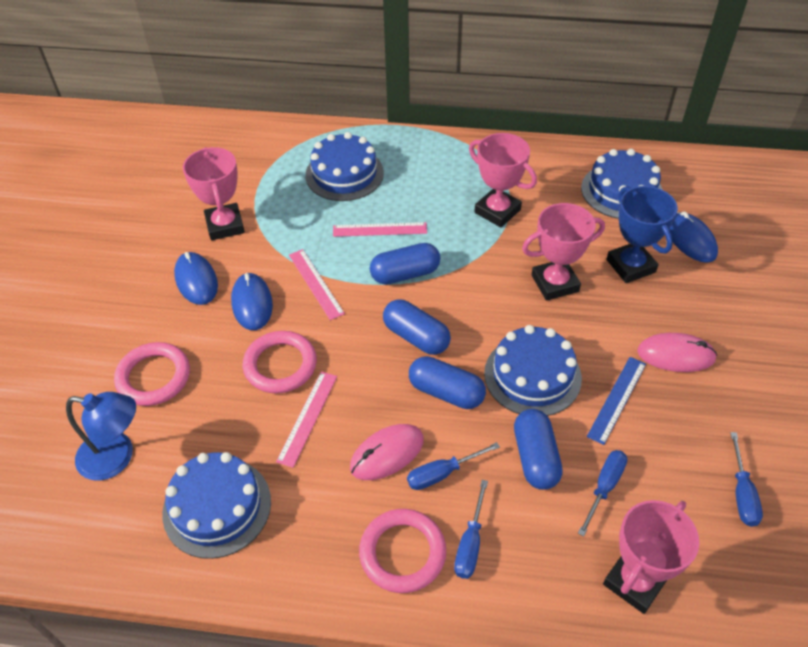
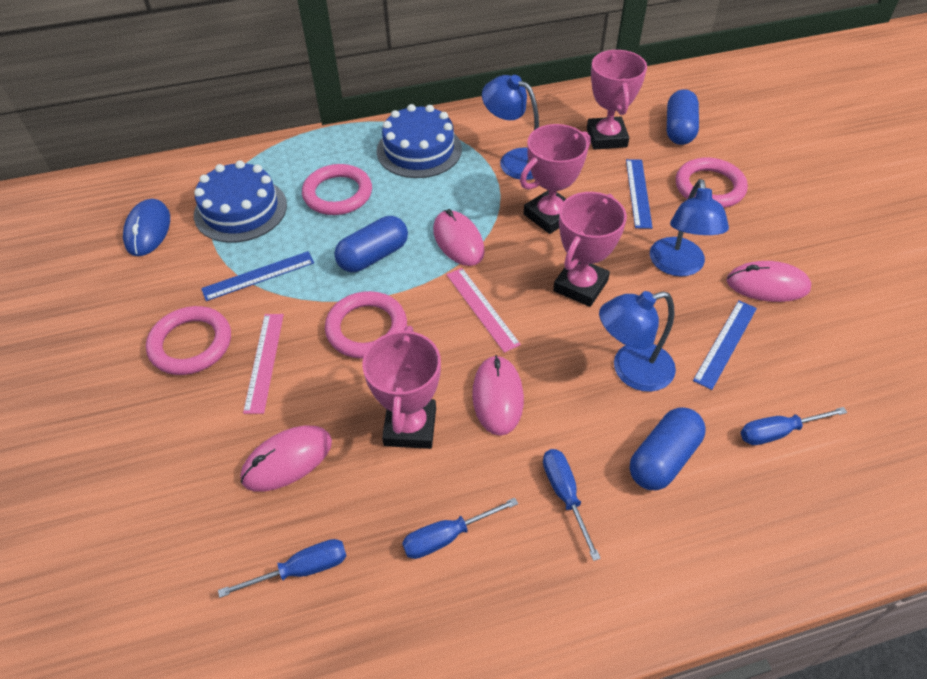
blue cake: [162,452,271,559] [305,132,384,201] [484,325,582,416] [581,149,663,219] = 4 -> [194,160,287,243] [377,104,462,178] = 2
blue capsule: [370,243,440,285] [383,299,451,355] [409,356,486,409] [514,409,563,490] = 4 -> [334,216,408,272] [630,407,706,490] [667,89,699,145] = 3
blue lamp: [66,392,136,481] = 1 -> [482,75,539,180] [599,291,676,392] [650,179,729,277] = 3
blue mouse: [174,252,218,305] [231,272,273,330] [669,212,718,263] = 3 -> [123,199,170,256] = 1
blue ruler: [587,357,646,445] = 1 -> [201,251,314,301] [626,159,653,229] [693,301,757,390] = 3
blue trophy: [607,186,678,283] = 1 -> none = 0
pink mouse: [350,424,424,480] [637,333,717,372] = 2 -> [240,426,332,492] [433,209,485,266] [472,355,524,436] [726,261,811,302] = 4
pink ring: [114,342,190,406] [243,331,317,393] [359,509,446,593] = 3 -> [146,306,231,375] [302,164,372,215] [325,291,407,359] [676,157,748,208] = 4
pink ruler: [276,371,337,468] [289,249,345,320] [333,222,427,237] = 3 -> [243,314,284,414] [447,268,521,353] = 2

